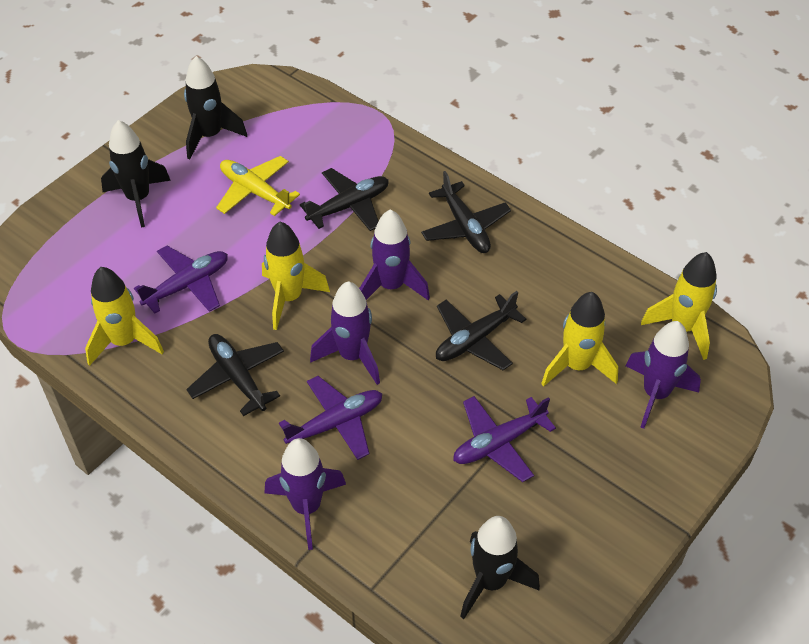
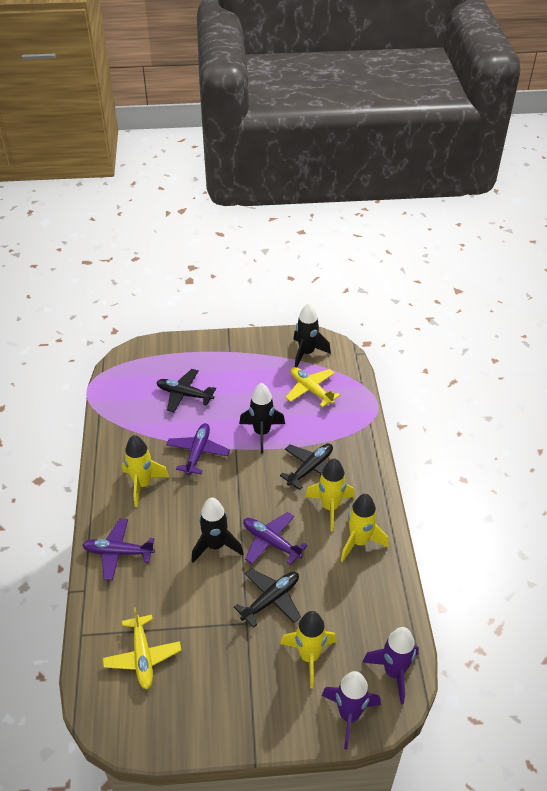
black plane: [186,334,284,416] [300,168,389,231] [421,171,511,253] [436,291,526,370] = 4 -> [156,369,216,412] [234,568,301,628] [280,443,333,490] = 3
purple rocket: [264,438,346,550] [310,281,380,385] [359,209,430,300] [625,321,701,429] = 4 -> [322,671,381,749] [362,627,419,704] = 2
yellow plane: [216,156,300,216] = 1 -> [103,607,182,689] [285,367,340,407] = 2

